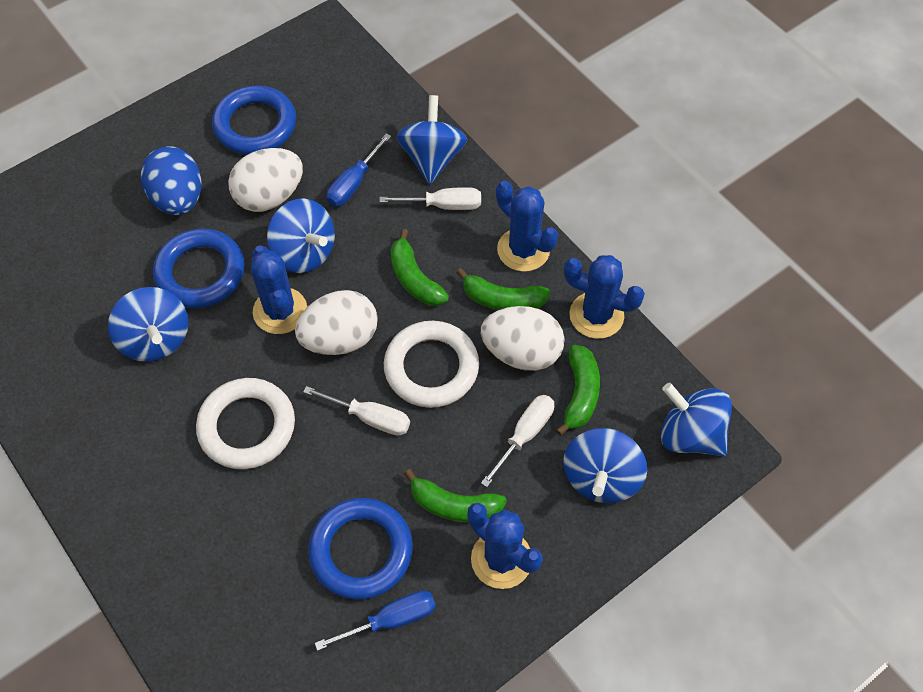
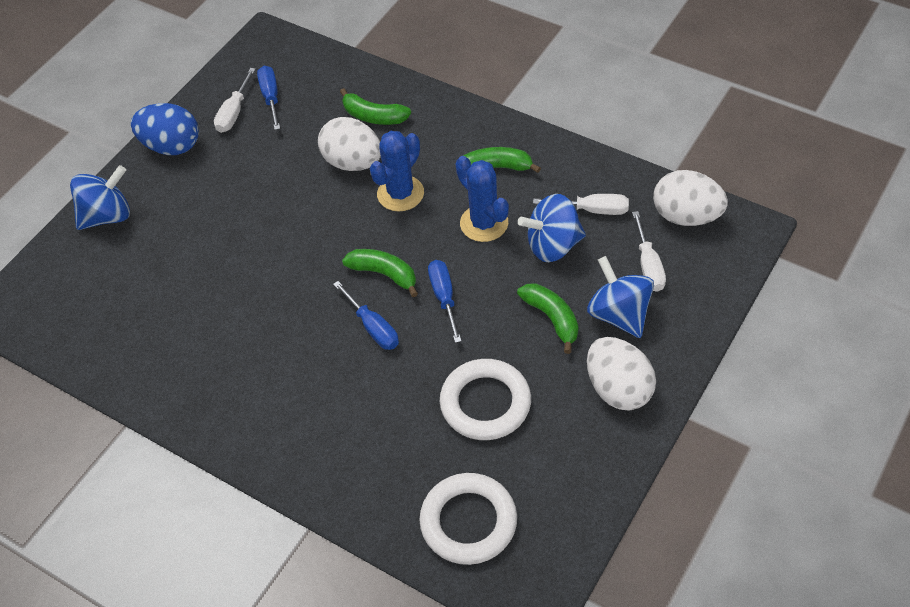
blue cactus: [251,245,307,334] [467,503,543,589] [496,181,558,272] [564,255,645,339] = 4 -> [370,131,424,211] [455,156,509,242] = 2
blue ring: [153,229,245,308] [212,85,296,155] [308,498,413,599] = 3 -> none = 0
blue screwdriver: [315,591,436,651] [327,134,391,207] = 2 -> [257,66,280,130] [333,281,399,350] [428,260,461,343] = 3
blue spinning top: [108,287,188,362] [267,198,335,273] [396,95,467,184] [563,428,647,503] [660,383,732,456] = 5 -> [70,165,130,230] [518,194,586,262] [587,256,654,338] = 3

